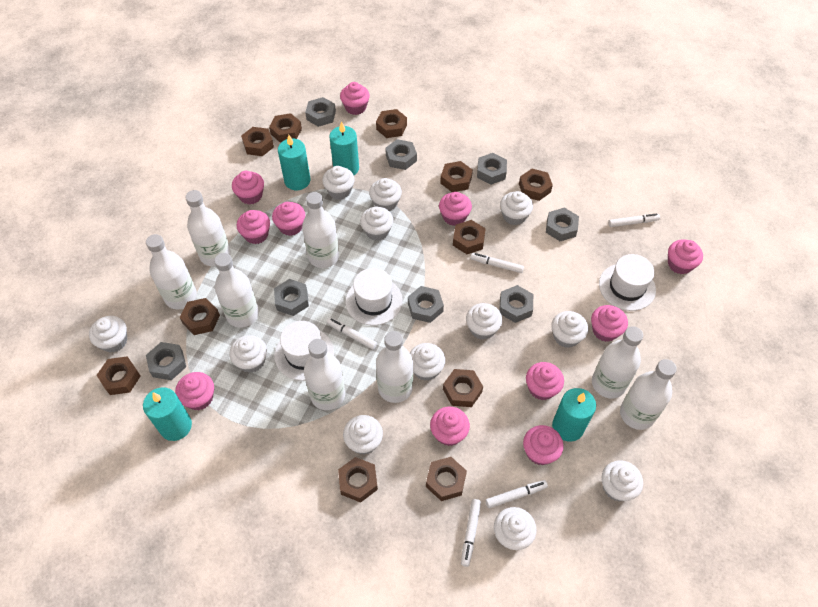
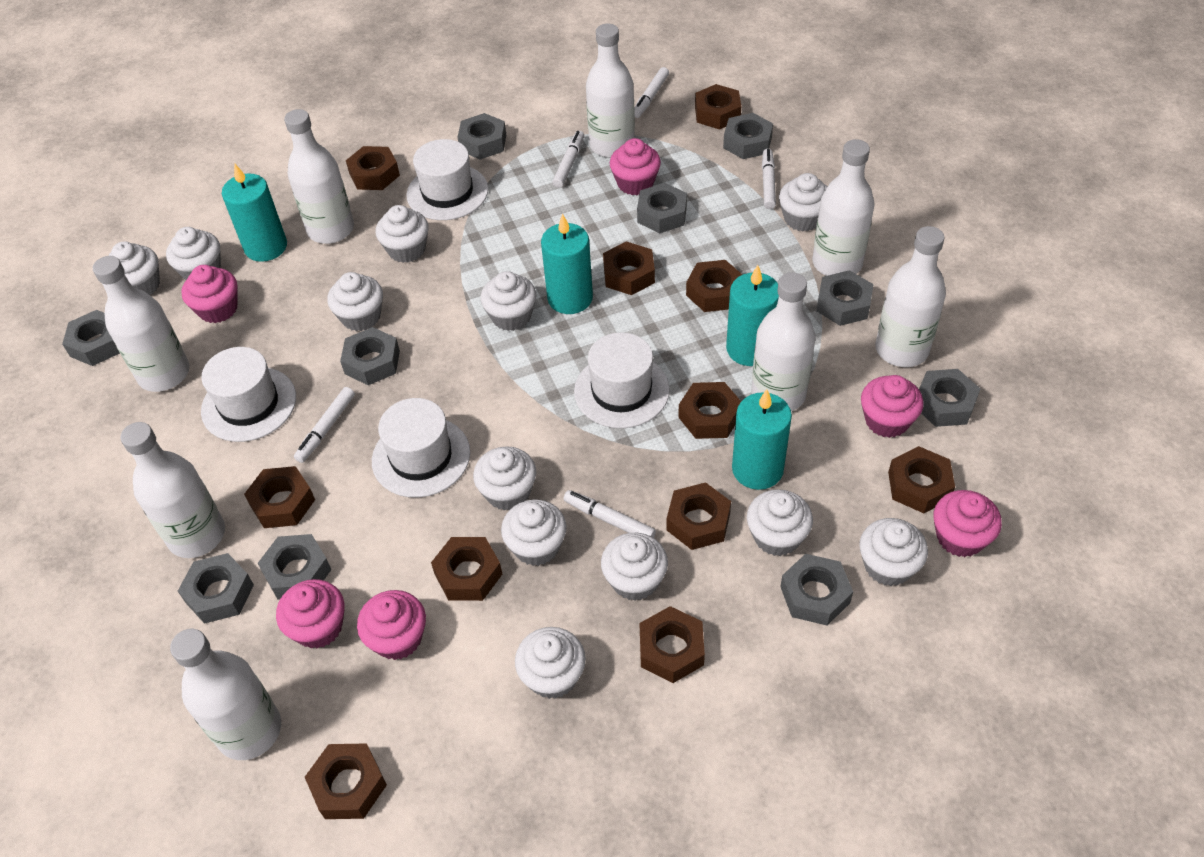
grey nut: [146,342,186,380] [274,279,309,316] [305,97,336,127] [385,139,417,170] [408,286,444,323] [477,153,507,185] [500,285,533,323] [546,207,579,241] = 8 -> [62,310,120,366] [178,553,254,624] [257,534,331,600] [340,327,400,385] [457,113,506,159] [637,183,687,233] [723,113,773,159] [780,554,853,625] [816,270,874,326] [919,369,981,427] = 10
pink cupcake: [175,372,214,410] [232,171,264,205] [237,210,270,244] [272,202,305,236] [340,82,370,115] [430,407,470,446] [439,192,472,226] [523,425,564,465] [526,362,564,400] [591,305,628,342] [668,239,703,274] = 11 -> [181,265,237,323] [276,579,345,649] [357,590,426,660] [610,138,661,195] [861,375,923,438] [934,490,1002,557] = 6
white hat: [274,321,334,381] [346,268,403,326] [599,254,656,311] = 3 -> [201,347,296,442] [372,398,470,498] [406,139,488,220] [574,332,670,428] = 4

